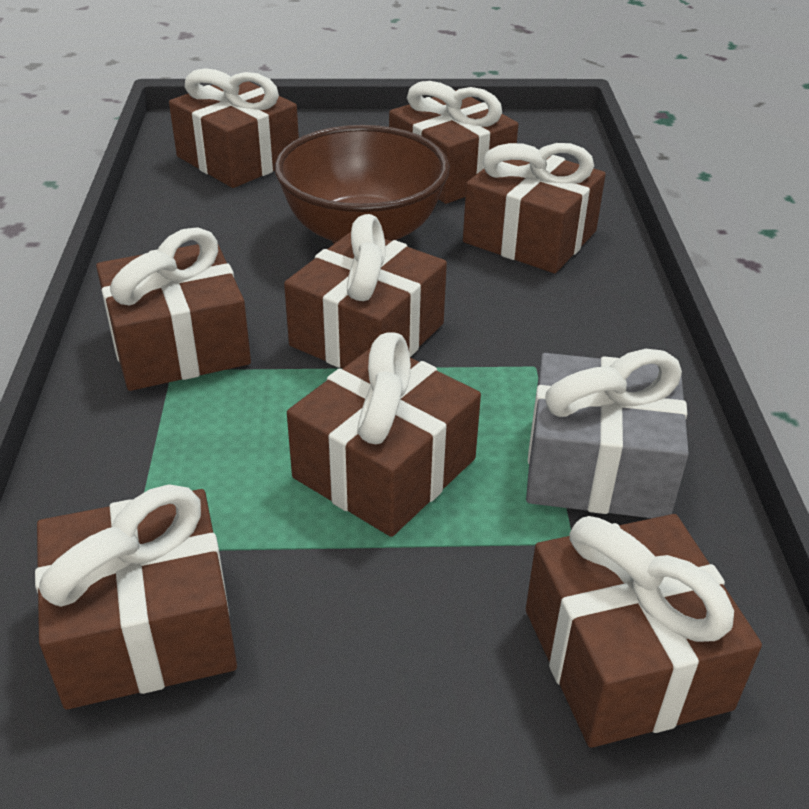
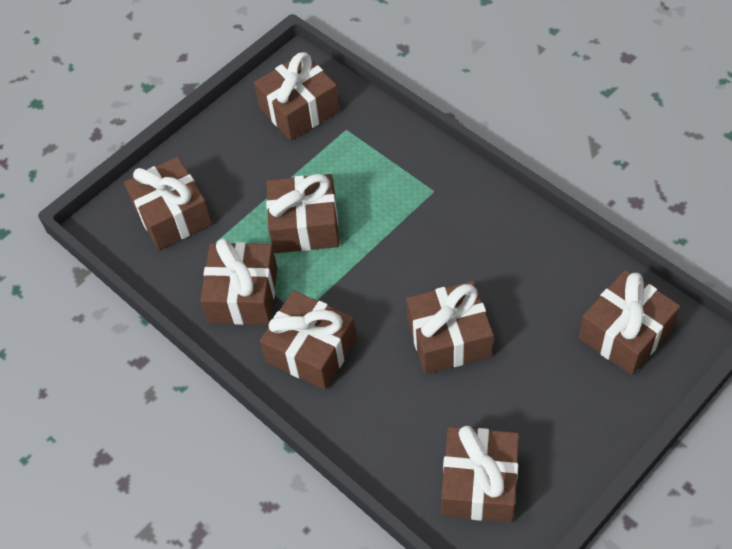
brown bowl: [275,125,449,244] = 1 -> none = 0
grey gift: [526,349,689,518] = 1 -> none = 0

